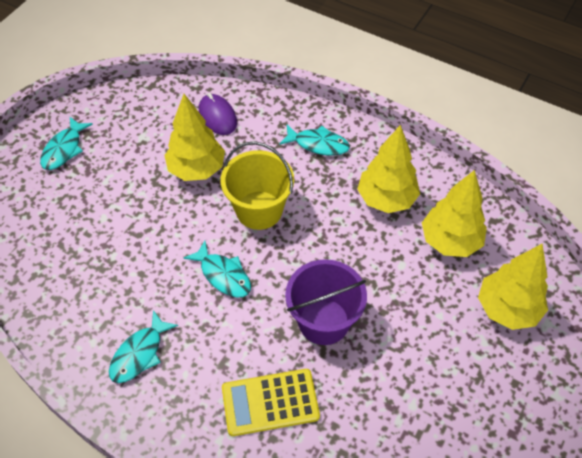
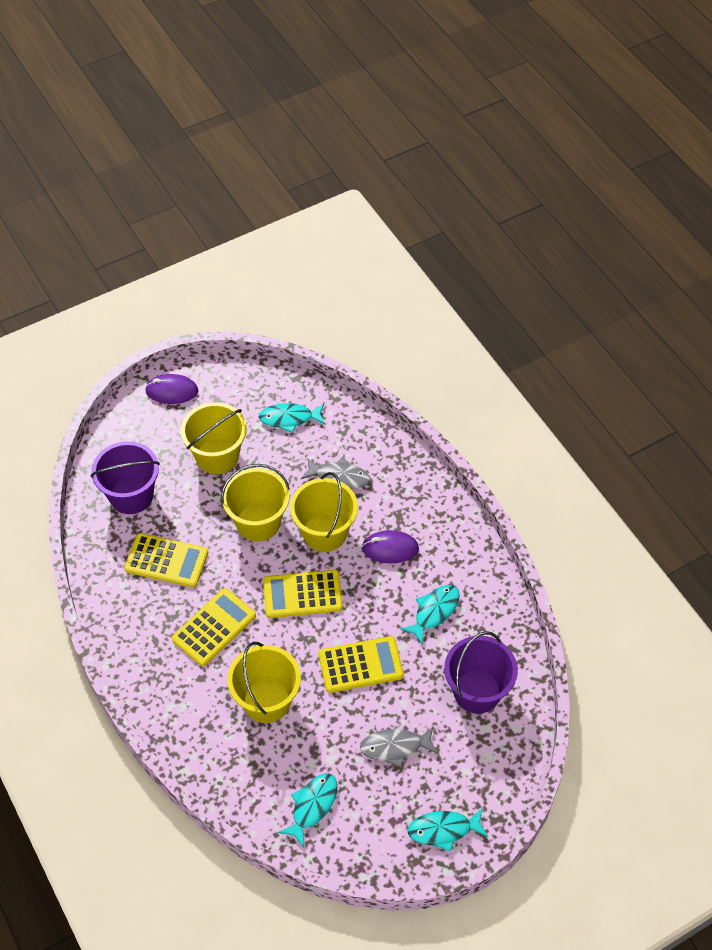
grey fish: none = 0 -> [301,457,370,489] [360,727,438,767] = 2
purple bucket: [285,259,367,345] = 1 -> [91,441,160,514] [444,631,518,714] = 2
purple mouse: [199,93,237,135] = 1 -> [145,374,198,404] [362,530,419,563] = 2
yellow bucket: [221,141,294,230] = 1 -> [181,402,247,474] [221,464,290,542] [227,642,301,723] [290,472,358,552] = 4
yellow calculator: [222,369,320,436] = 1 -> [124,533,208,587] [172,588,256,666] [263,570,343,618] [319,636,404,693] = 4
yellow tree: [164,94,225,181] [357,125,420,213] [422,170,487,257] [478,244,548,330] = 4 -> none = 0

